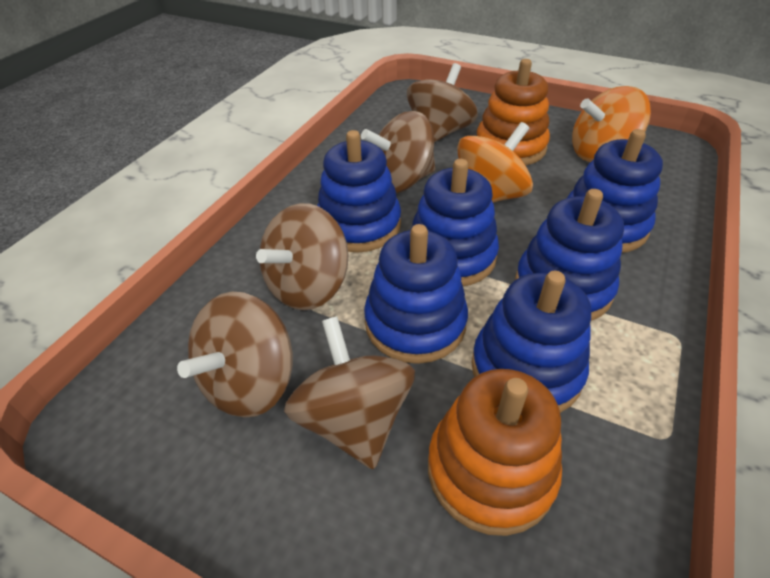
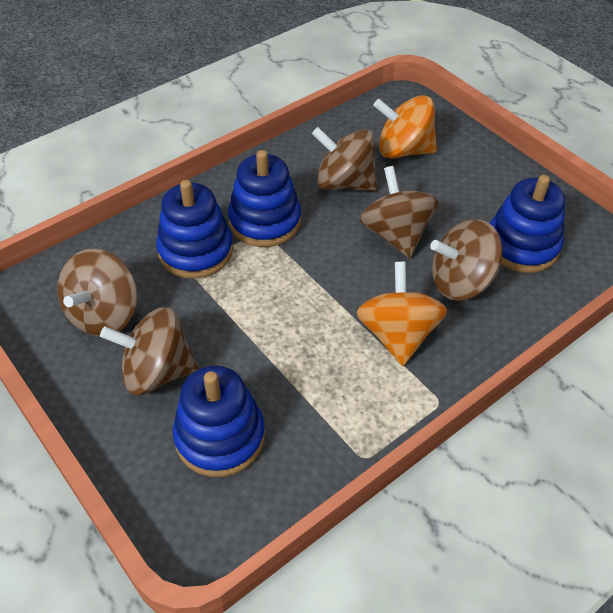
blue stacking toy: [317,130,401,252] [364,224,468,364] [410,159,499,286] [471,271,591,413] [515,189,624,321] [567,129,663,253] = 6 -> [156,180,233,279] [173,366,265,477] [228,150,301,247] [490,175,565,273] = 4
orange stacking toy: [428,369,562,536] [477,59,550,166] = 2 -> none = 0

